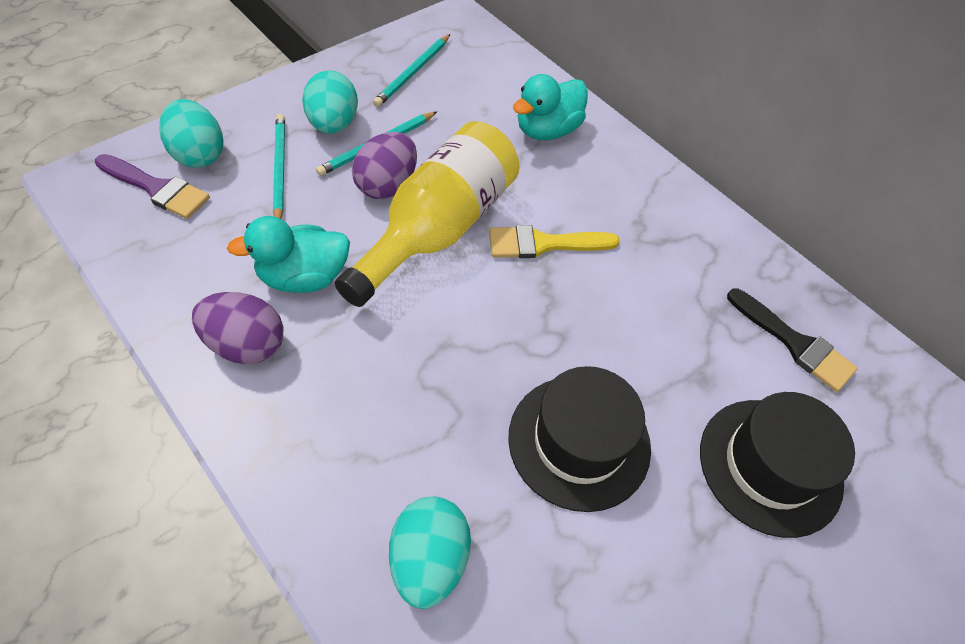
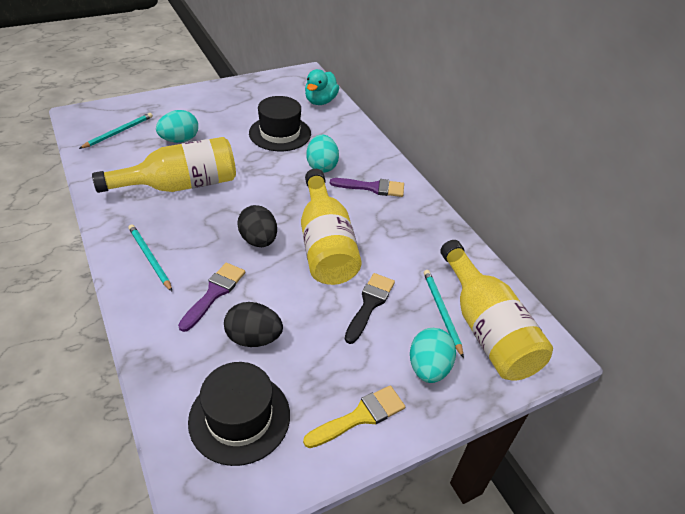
black egg: none = 0 -> [224,302,283,347] [237,205,277,247] = 2
purple brush: [95,154,210,219] = 1 -> [178,263,245,332] [330,178,404,197] = 2
purple egg: [192,292,284,364] [352,132,417,199] = 2 -> none = 0
turquoise duck: [227,216,350,293] [513,74,588,140] = 2 -> [305,69,339,105] = 1
yellow bottle: [335,121,520,307] = 1 -> [92,137,236,193] [301,169,362,285] [440,240,553,381] = 3

